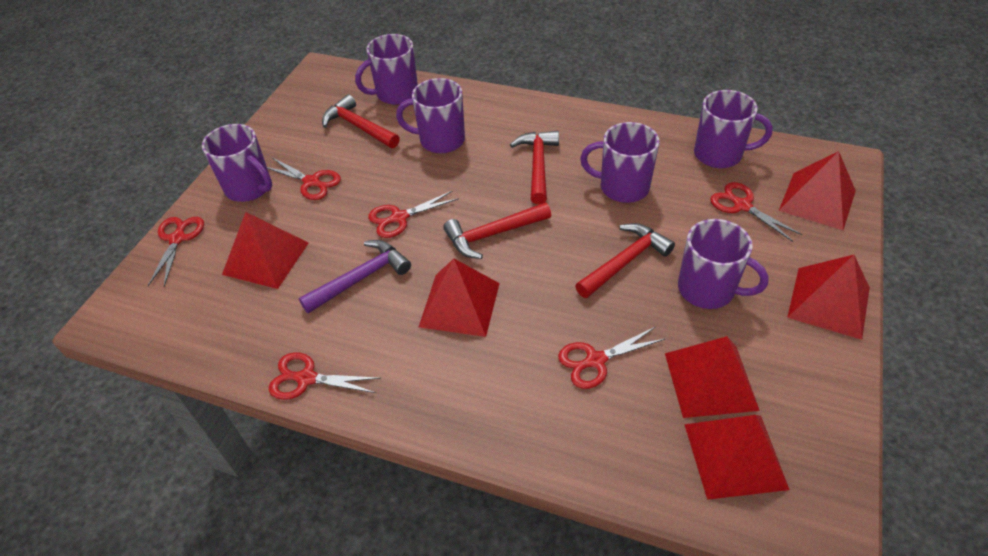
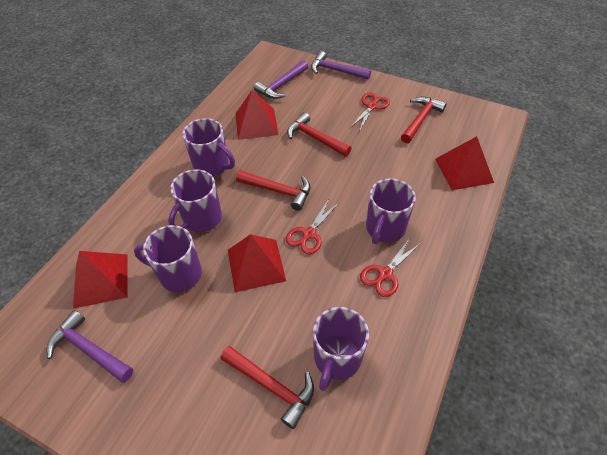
purple hammer: [299,240,411,313] = 1 -> [47,310,133,383] [254,60,308,99] [311,51,371,80] = 3
purple mug: [202,124,272,202] [355,34,418,105] [396,78,465,153] [580,122,659,203] [678,219,769,309] [694,90,773,168] = 6 -> [134,225,202,292] [168,169,222,232] [182,118,235,176] [313,307,369,391] [366,179,416,244] = 5
red pyramid: [222,212,309,289] [419,259,500,337] [665,336,760,418] [684,415,790,500] [779,151,856,230] [787,255,870,340] = 6 -> [73,251,128,309] [228,234,286,292] [235,90,279,140] [435,136,494,190] = 4
red scissors: [148,217,204,287] [267,158,341,200] [269,352,381,400] [368,191,459,238] [558,327,666,389] [710,182,803,242] = 6 -> [286,199,338,254] [350,93,390,130] [360,238,421,297] = 3

